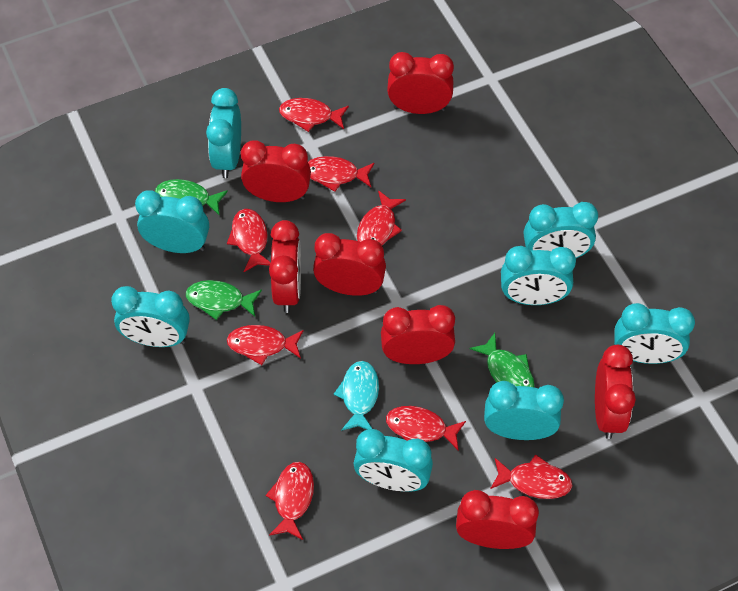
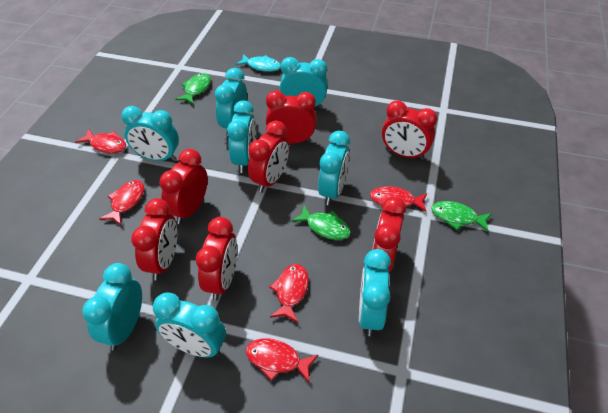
red fish: [227,209,271,272] [227,325,304,365] [265,462,314,540] [279,98,349,132] [308,156,375,192] [357,190,406,245] [386,406,466,451] [490,454,573,499] = 8 -> [75,129,126,154] [99,180,144,225] [246,338,318,382] [269,264,309,323] [370,186,427,212] = 5

